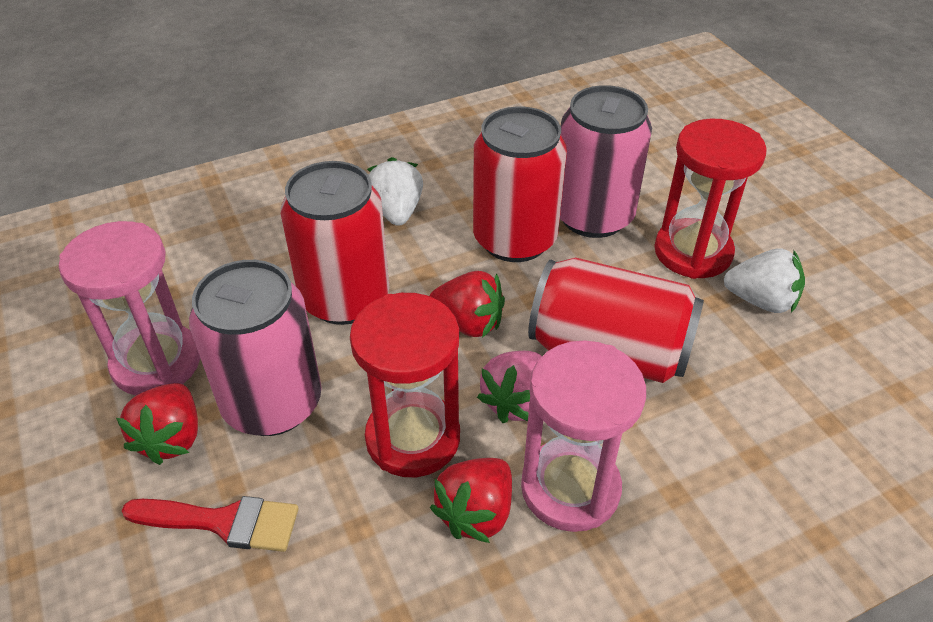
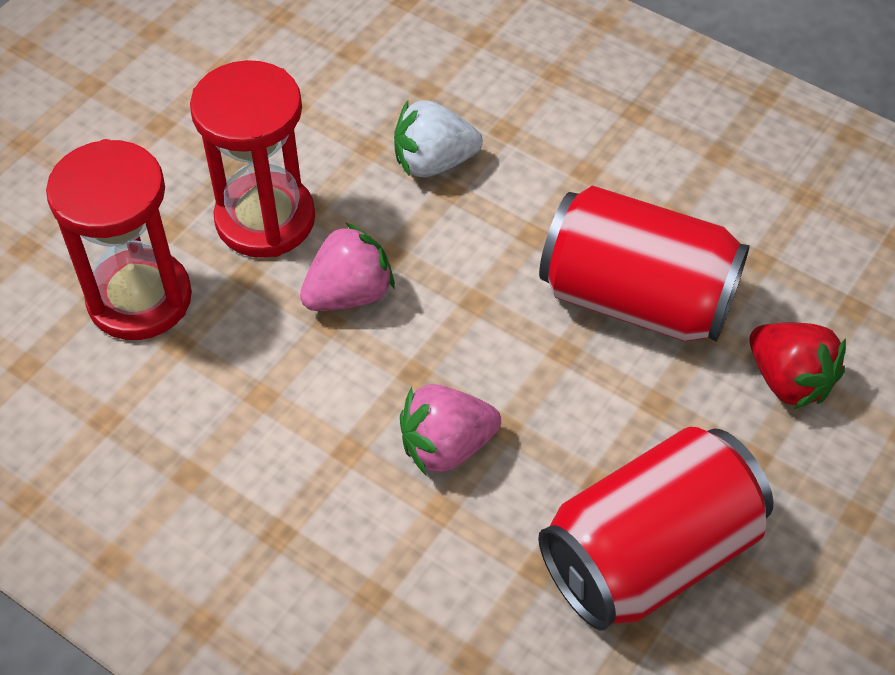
pink can: [189,260,322,436] [560,85,652,238] = 2 -> none = 0
pink hourglass: [59,221,200,396] [521,340,646,532] = 2 -> none = 0
pink strawberry: [477,351,542,423] = 1 -> [300,222,395,311] [400,384,501,475] = 2
red brush: [122,496,299,552] = 1 -> none = 0
red can: [281,161,390,325] [473,107,567,262] [528,258,704,383] = 3 -> [538,427,773,630] [539,185,750,342] = 2
red strawberry: [116,383,198,465] [430,271,505,338] [430,458,512,543] = 3 -> [749,323,846,409] = 1
white strawberry: [367,157,423,226] [724,248,805,313] = 2 -> [394,100,483,177] = 1

